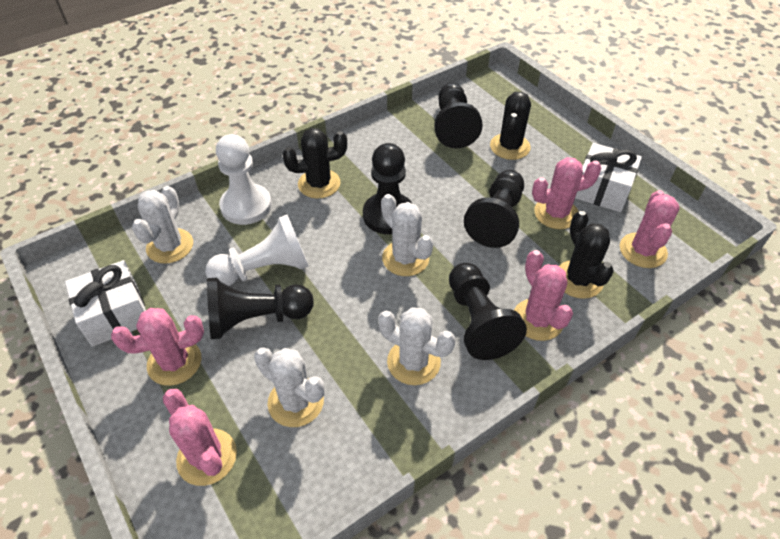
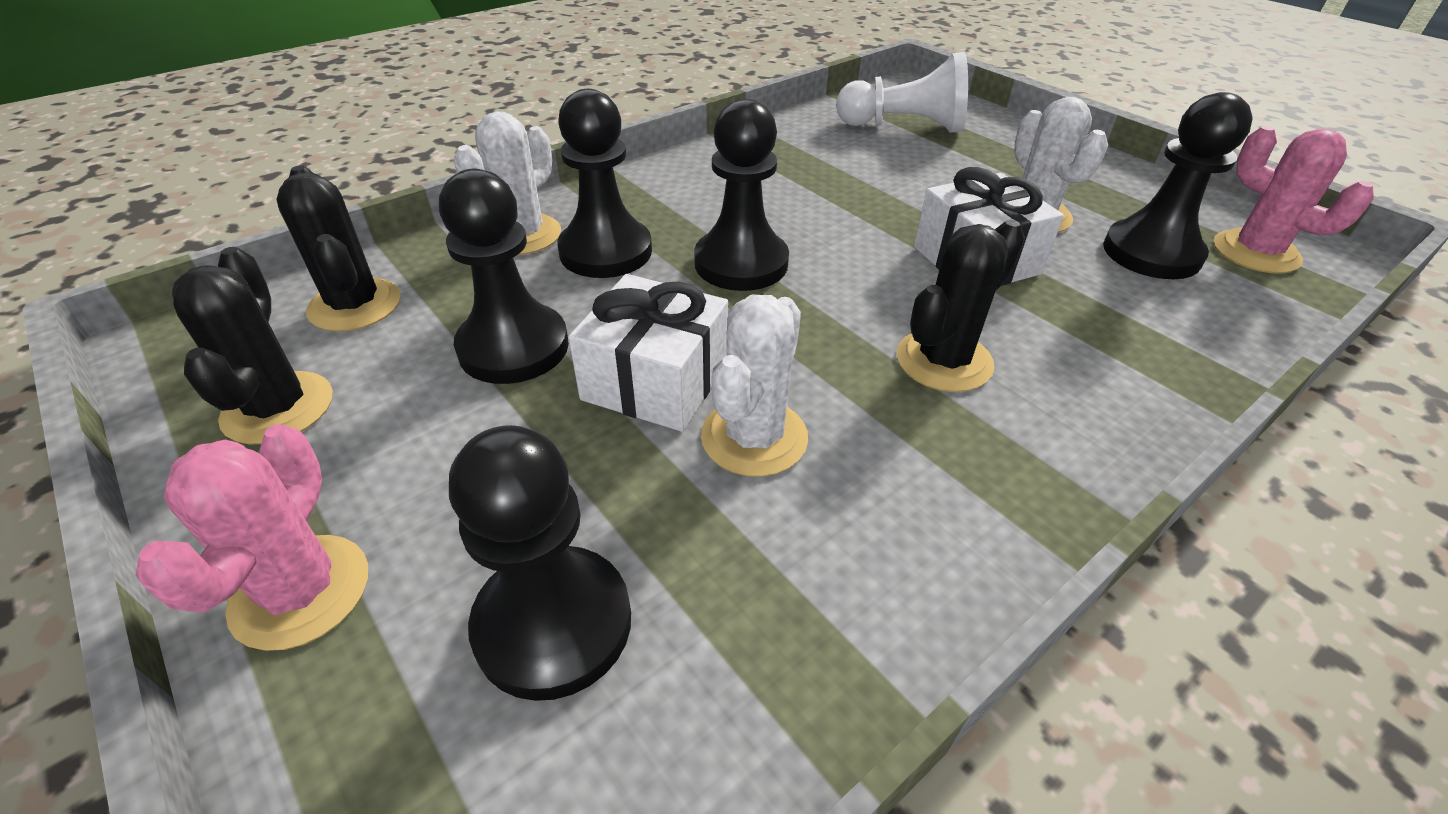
pink cactus: [111,308,204,386] [163,389,237,486] [514,250,573,341] [532,157,601,229] [620,190,680,268] = 5 -> [136,424,368,651] [1214,126,1374,273] = 2
white cactus: [132,186,193,264] [254,348,324,427] [378,307,456,385] [381,194,434,276] = 4 -> [453,111,561,255] [701,295,808,477] [1014,97,1108,233] = 3
white pawn: [205,215,309,286] [216,134,272,225] = 2 -> [836,52,968,133] = 1

